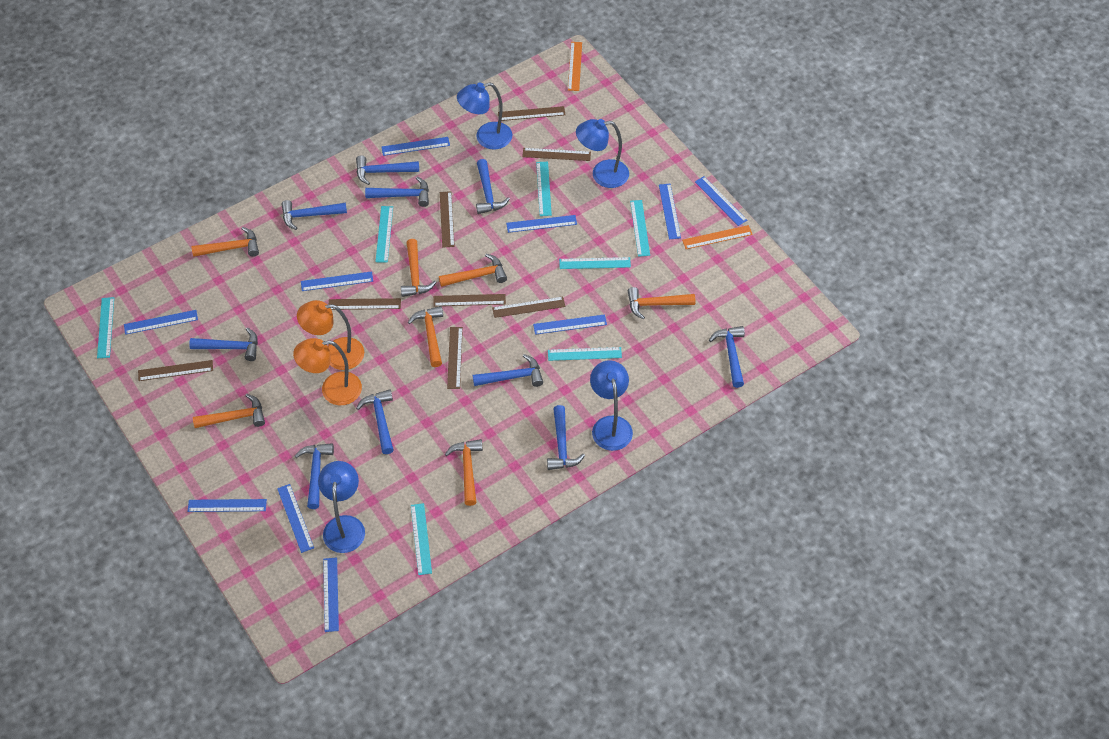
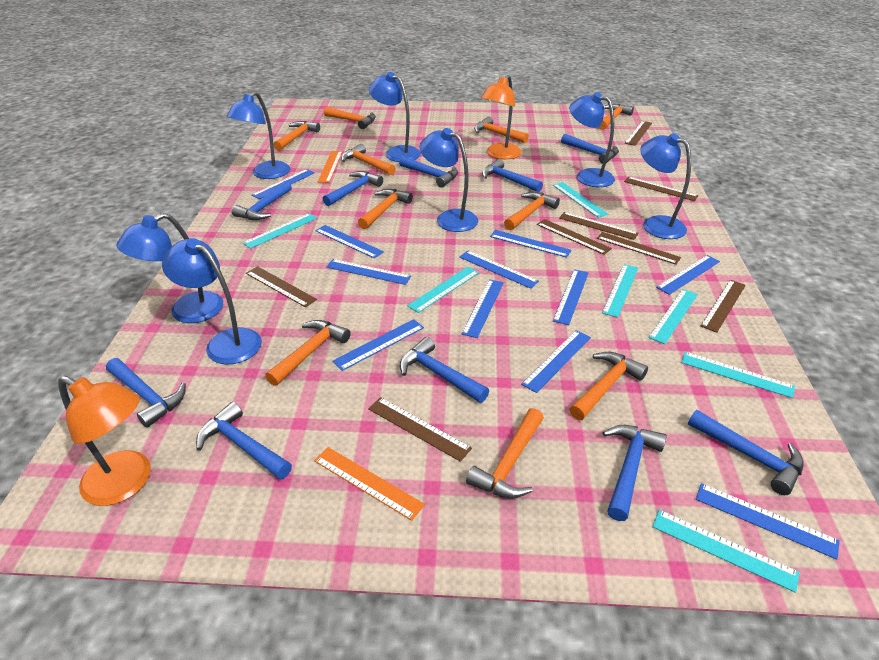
blue lamp: [318,461,365,553] [457,82,512,150] [576,119,629,188] [590,360,633,451] = 4 -> [116,213,223,323] [162,238,262,364] [227,91,290,179] [369,72,421,162] [419,128,478,232] [569,92,615,187] [640,133,691,239] = 7
blue ruler: [124,310,198,335] [187,499,267,512] [277,484,314,553] [301,271,373,291] [323,558,339,632] [382,137,450,156] [506,215,577,233] [533,314,607,335] [659,184,681,239] [695,176,747,226] = 10 -> [252,169,315,199] [315,225,384,258] [326,259,411,285] [332,319,424,371] [459,251,539,289] [461,279,504,338] [490,230,572,258] [521,330,591,393] [553,269,589,325] [656,255,720,295] [696,483,840,560] = 11
orange hammer: [192,227,259,257] [193,394,265,428] [401,239,437,297] [408,306,443,367] [439,254,507,287] [445,439,483,506] [628,287,695,320] = 7 -> [265,320,351,386] [273,121,320,151] [324,107,376,129] [341,144,396,175] [358,189,413,229] [466,408,544,498] [474,116,529,143] [504,192,560,230] [569,352,648,420] [599,104,634,130] = 10

